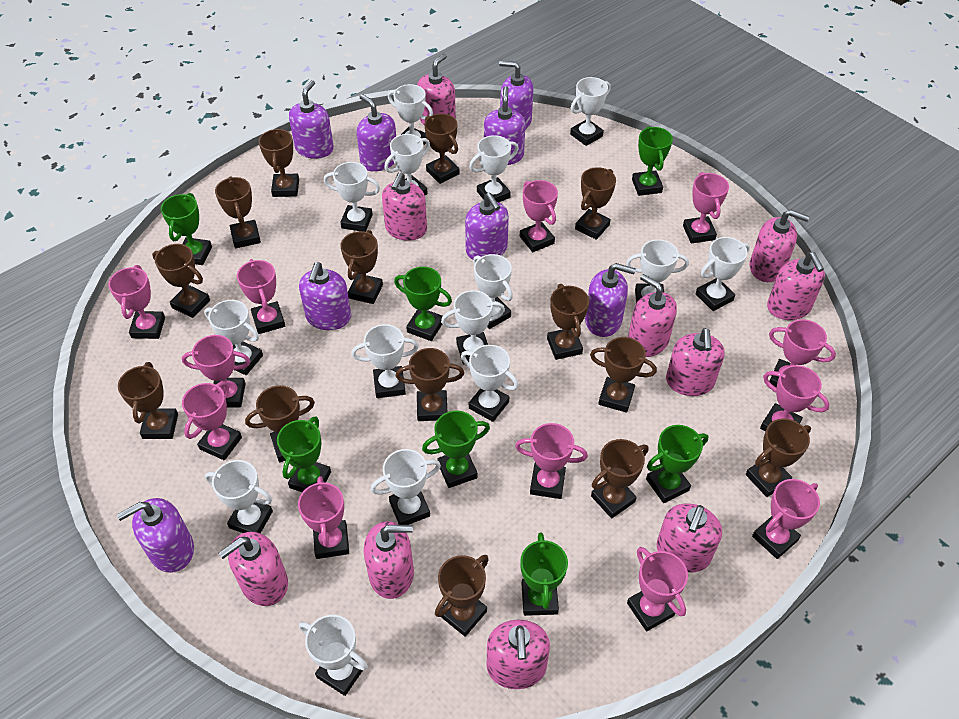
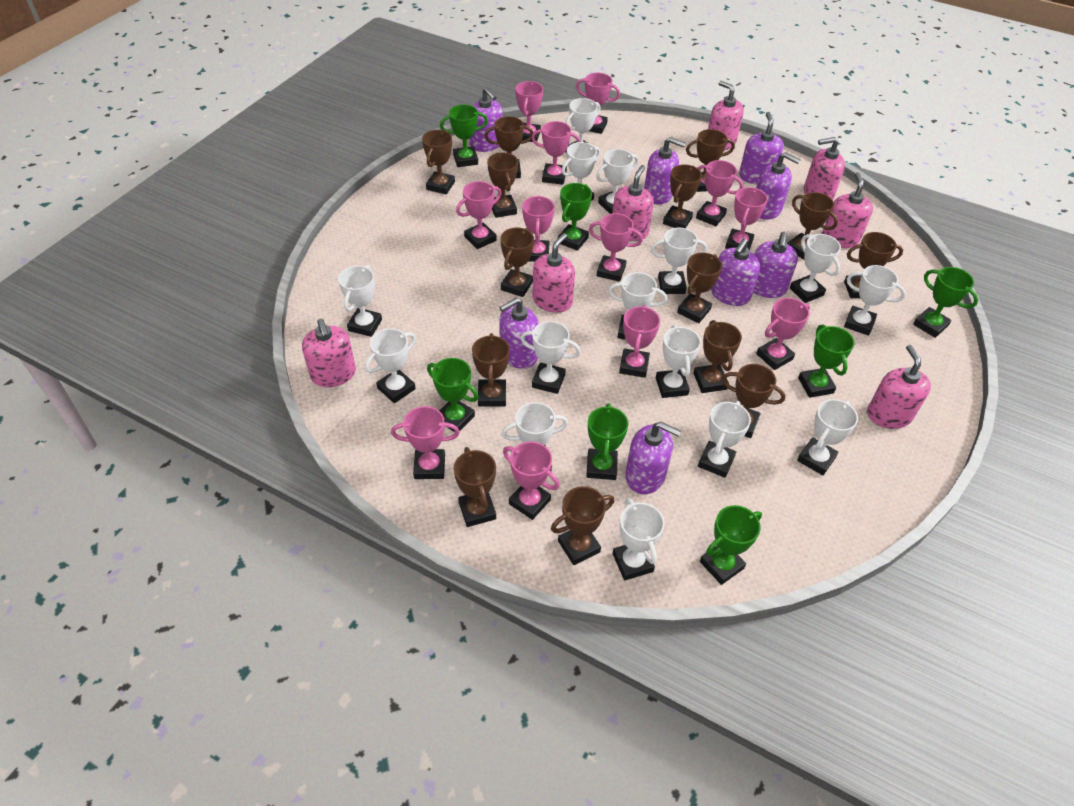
pink soap dispenser: [218,532,288,606] [364,521,414,599] [382,172,427,241] [417,54,456,126] [487,620,550,689] [628,274,677,357] [657,503,722,572] [666,328,725,396] [750,209,809,282] [767,252,825,320] = 10 -> [302,319,356,387] [532,233,575,313] [612,165,654,241] [708,81,744,150] [804,137,845,200] [822,172,873,248] [867,345,931,429] = 7

